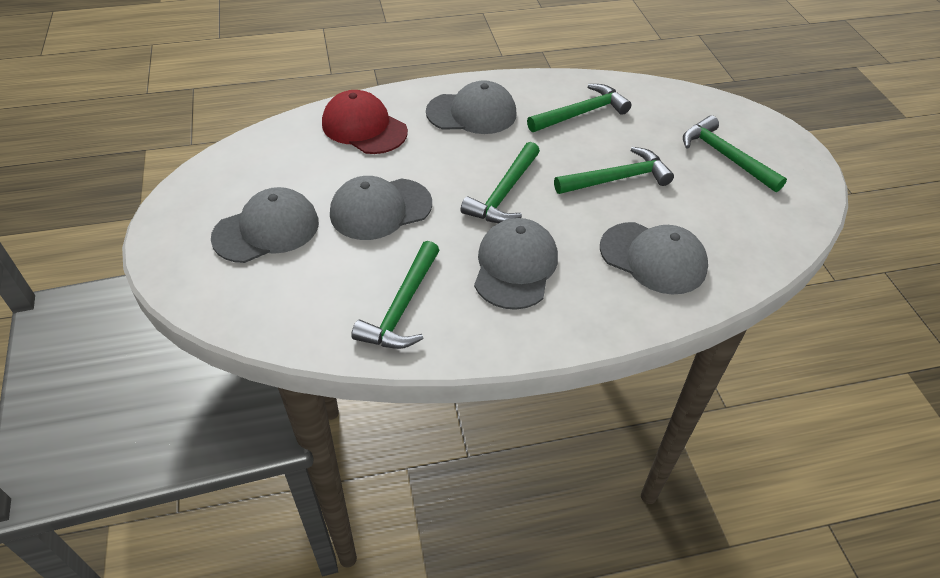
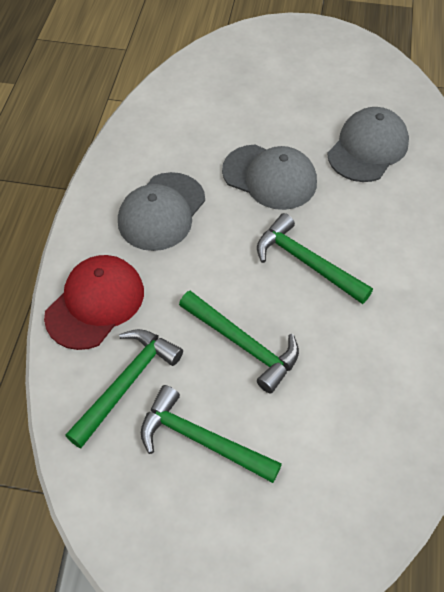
green hammer: [351,241,439,349] [461,142,540,223] [527,84,632,132] [554,147,674,194] [683,115,787,192] = 5 -> [65,329,183,448] [141,385,282,483] [179,291,299,394] [257,213,373,304] = 4
grey cap: [211,187,319,263] [330,176,432,240] [426,80,517,134] [474,218,558,310] [600,222,708,294] = 5 -> [118,172,205,251] [222,145,317,210] [327,107,409,182] = 3

